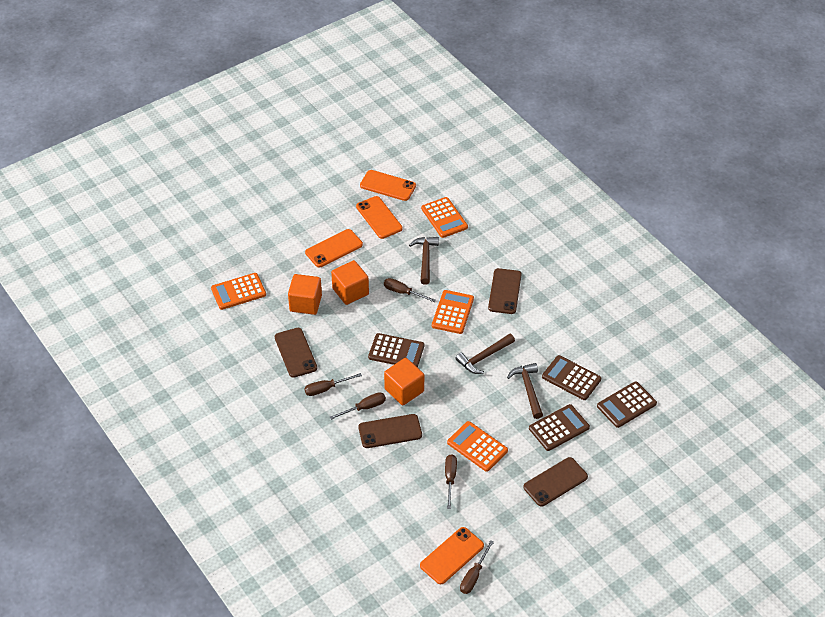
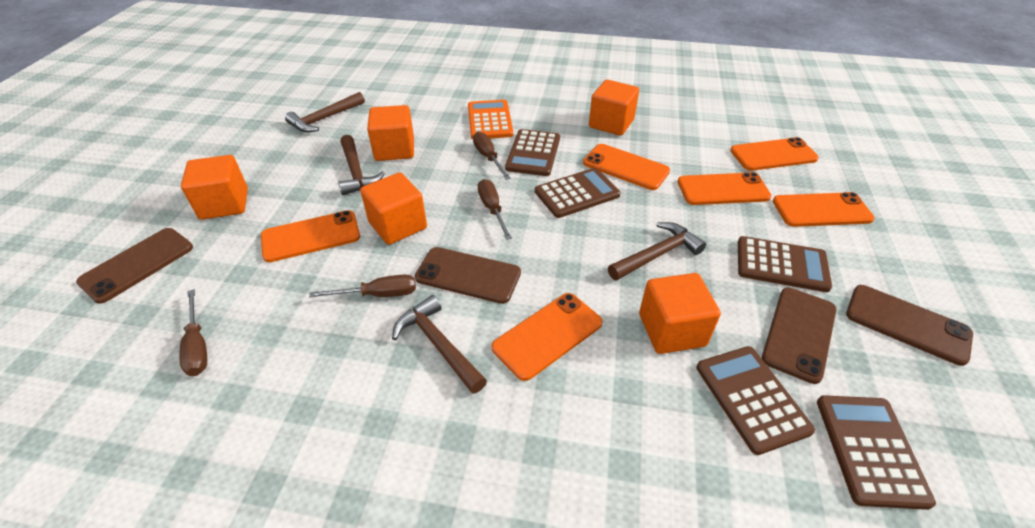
brown calculator: [368,333,424,368] [529,404,590,451] [542,355,601,400] [597,381,657,428] = 4 -> [505,129,560,176] [535,168,621,218] [696,346,815,455] [738,236,832,292] [817,395,936,510] = 5
brown hammer: [409,237,439,285] [455,334,515,374] [507,363,543,419] = 3 -> [285,92,365,133] [338,135,385,195] [392,295,487,394] [608,222,706,281] = 4
brown screwdriver: [304,373,362,396] [330,392,386,420] [384,278,436,302] [445,454,457,509] [460,540,494,594] = 5 -> [179,289,207,376] [309,274,416,298] [473,132,511,180] [478,179,512,240] = 4
orange calculator: [211,273,266,310] [421,197,468,238] [432,290,474,334] [447,421,508,472] = 4 -> [468,100,513,139] = 1
orange cube: [288,274,322,315] [331,260,369,305] [384,358,424,405] = 3 -> [181,155,248,220] [360,172,427,245] [367,105,414,161] [589,80,639,136] [639,273,721,354] = 5
orange phone: [305,229,363,268] [356,196,403,239] [360,170,416,201] [420,527,484,584] = 4 -> [261,210,360,262] [492,293,603,381] [583,144,670,190] [678,172,771,205] [730,137,819,171] [773,192,875,227] = 6

